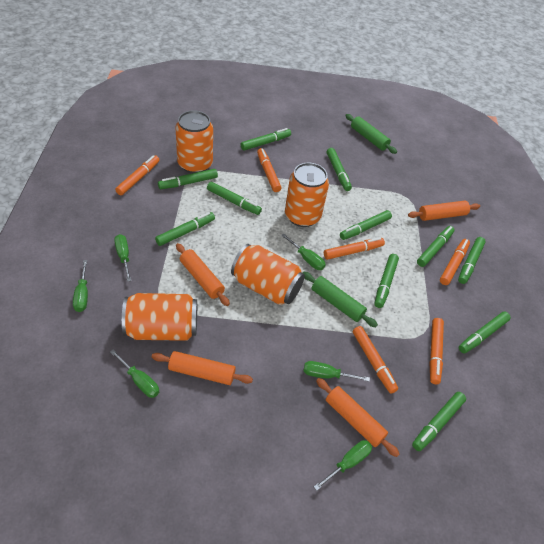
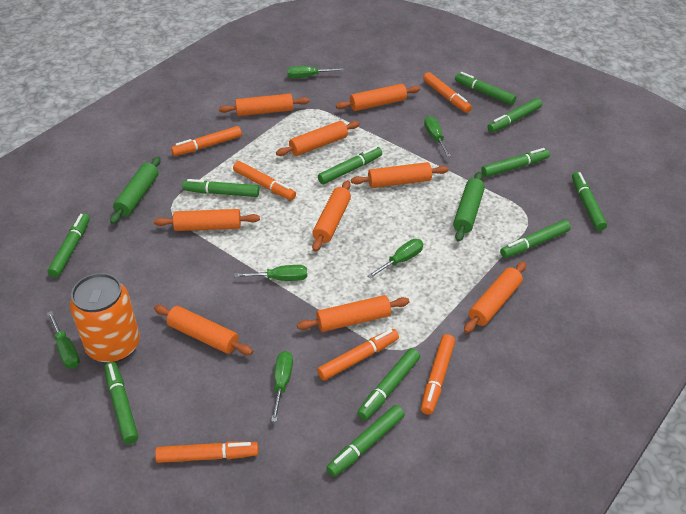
orange can: [122,293,197,341] [176,110,213,173] [231,244,305,305] [285,163,329,227] = 4 -> [70,273,140,363] = 1
orange rolling pin: [152,351,253,385] [176,243,230,306] [316,378,399,457] [408,201,480,221] = 4 -> [154,209,260,231] [154,305,253,355] [219,94,310,116] [276,121,360,156] [297,295,409,332] [312,180,351,252] [336,84,420,111] [351,162,449,188] [464,261,526,333] = 9

